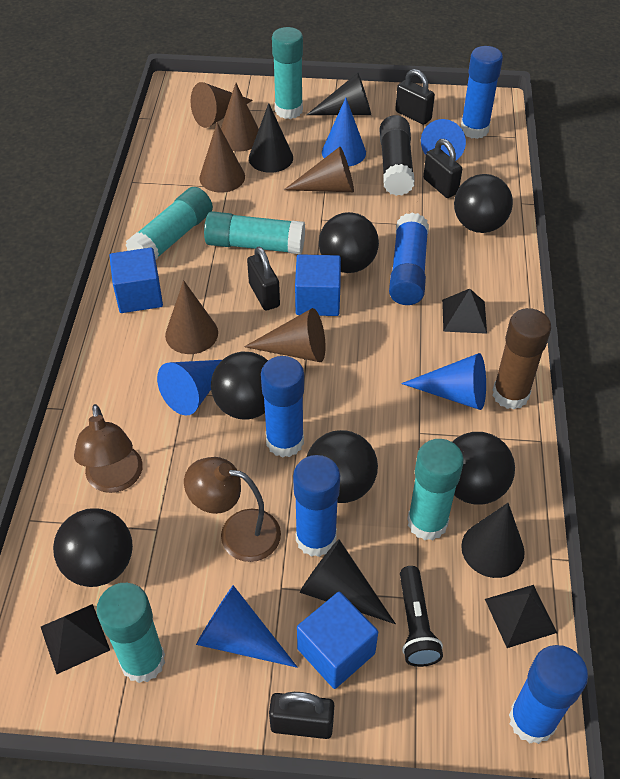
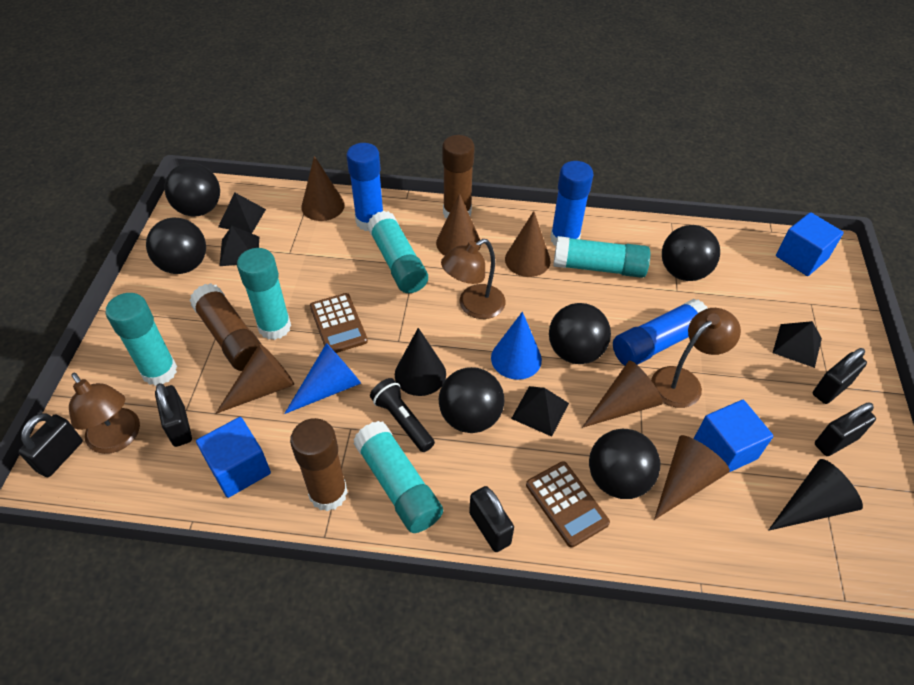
black cone: [249,103,293,173] [300,540,396,624] [307,73,371,115] [461,503,525,578] = 4 -> [395,328,446,396] [768,459,863,531] = 2
black glue stick: [380,115,415,196] = 1 -> none = 0
black padlock: [247,247,280,311] [269,692,334,739] [395,69,435,125] [423,139,462,198] = 4 -> [18,413,83,477] [155,383,192,447] [469,486,514,552] [813,348,867,404] [815,403,876,456] = 5
black pyramid: [41,604,110,674] [442,289,487,334] [485,585,557,648] = 3 -> [218,192,266,233] [219,226,259,266] [511,386,569,437] [773,321,822,368] = 4
blue cone: [157,360,222,415] [196,585,298,668] [322,98,366,166] [401,353,486,410] [421,119,466,160] = 5 -> [284,343,361,414] [491,312,542,380] = 2
blue glue stick: [261,356,304,458] [293,455,340,557] [389,213,429,305] [461,46,503,139] [509,645,588,744] = 5 -> [347,143,383,231] [550,161,593,246] [613,299,708,366] = 3
brown calculator: none = 0 -> [310,293,368,353] [526,461,610,548] = 2
brown glue stick: [493,308,551,410] = 1 -> [189,283,262,371] [290,418,348,511] [442,135,475,218] = 3
brown lamp: [74,404,143,493] [184,457,281,562] = 2 -> [69,373,140,454] [441,239,505,319] [651,308,741,408] = 3

